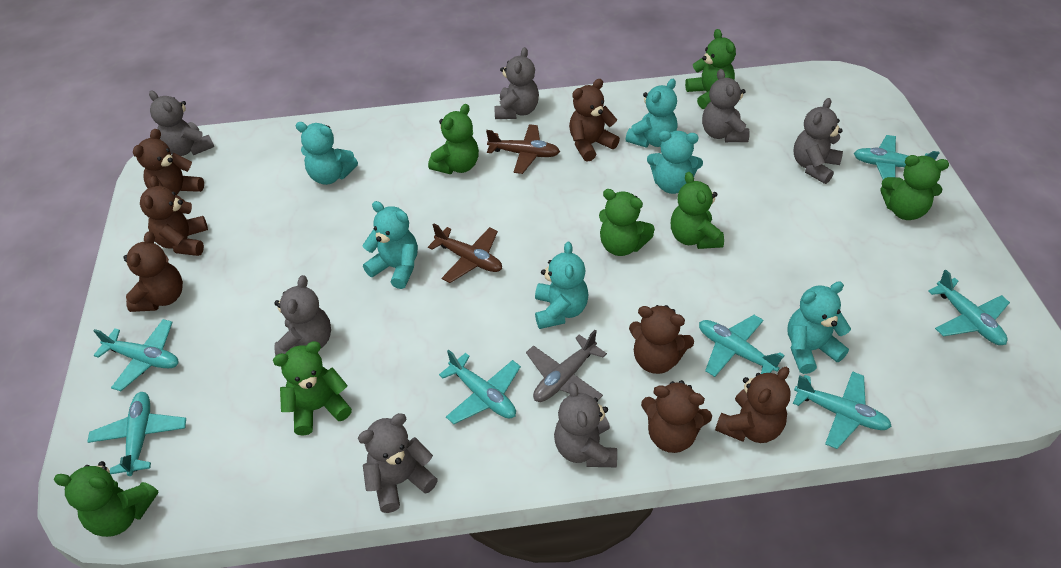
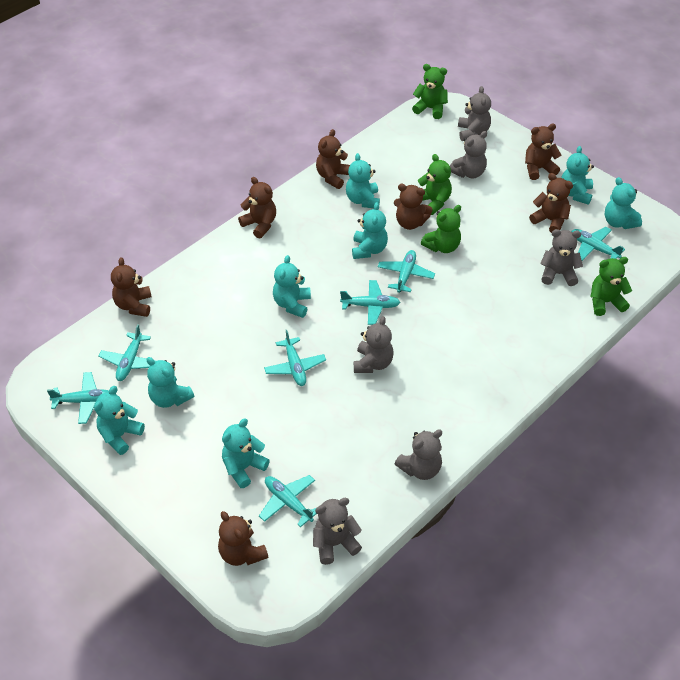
brown plane: [428,224,502,283] [486,124,560,174] = 2 -> none = 0
green teddy bear: [53,461,159,537] [273,341,352,436] [428,104,479,174] [599,189,655,256] [671,172,724,249] [685,29,736,109] [880,155,949,220] = 7 -> [412,64,448,119] [418,154,452,215] [421,205,461,253] [591,257,632,316] = 4
grey plane: [526,330,607,402] = 1 -> none = 0
grey teddy bear: [149,90,214,156] [274,275,331,356] [358,413,438,513] [494,47,539,119] [554,382,617,467] [702,69,750,142] [794,98,843,184] = 7 -> [313,498,362,565] [354,316,394,373] [395,429,442,480] [450,131,487,178] [458,86,491,141] [540,229,583,286] = 6
turquoise teddy bear: [296,122,358,185] [362,201,418,289] [535,241,589,329] [626,79,678,148] [647,131,703,194] [787,281,851,374] = 6 -> [94,386,145,455] [147,357,194,408] [222,418,270,488] [273,255,311,318] [346,153,380,208] [352,202,388,259] [561,146,594,205] [605,177,642,229] = 8

